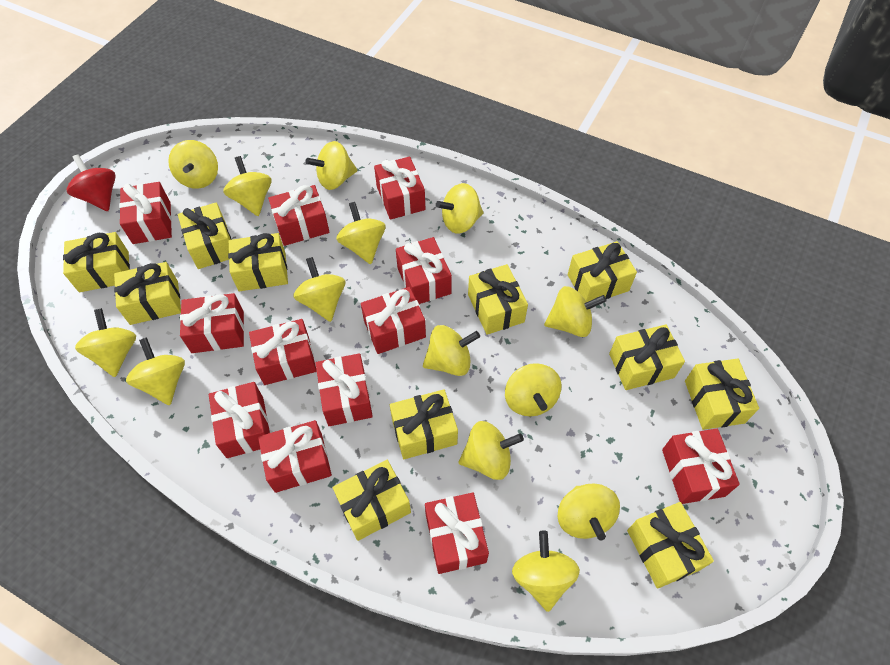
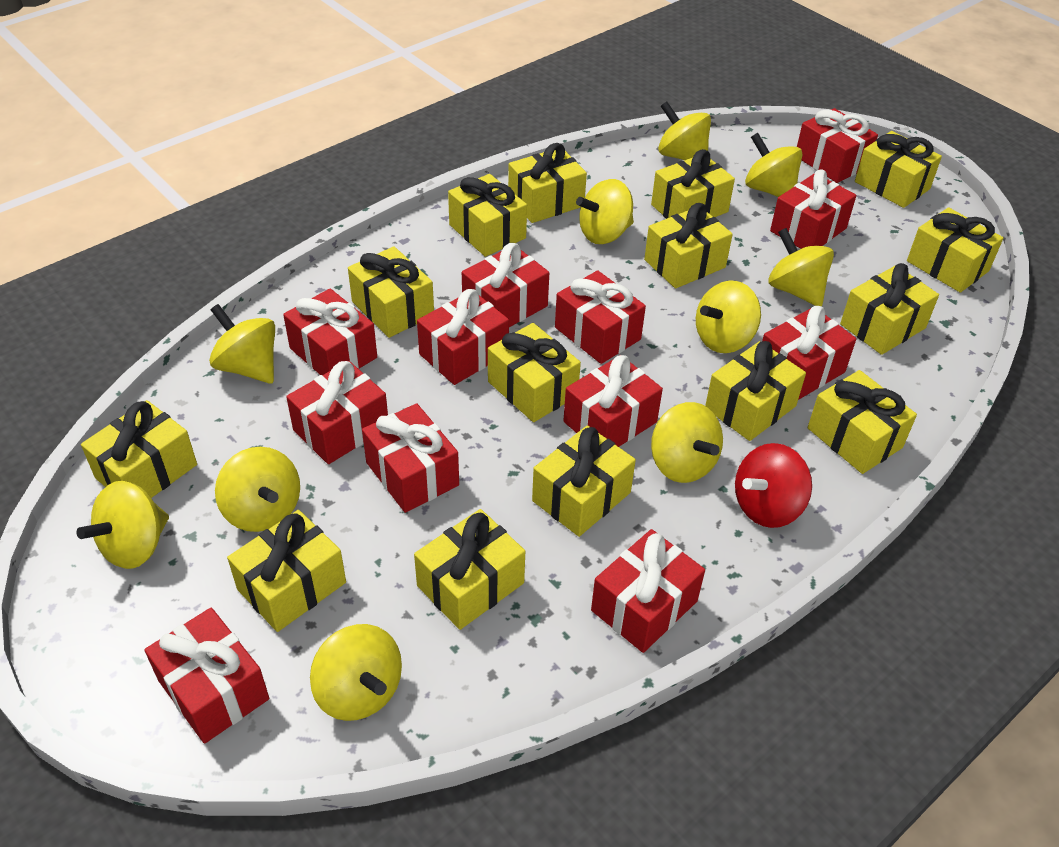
yellow gift: [63,232,130,292] [114,262,181,325] [178,202,232,269] [228,233,288,291] [333,460,411,541] [390,389,458,459] [468,264,528,335] [568,241,637,302] [609,325,685,390] [627,502,714,589] [685,359,759,430] = 11 -> [81,400,197,498] [227,510,346,632] [348,246,434,338] [414,509,525,630] [448,174,527,257] [488,323,581,422] [508,143,587,223] [532,425,636,537] [644,203,733,289] [651,149,735,219] [705,341,806,441] [808,370,917,474] [840,263,939,355] [855,131,942,208] [907,207,1003,293] = 15
yellow spinning top: [75,308,136,377] [126,337,185,405] [168,140,218,189] [223,156,272,216] [293,257,345,322] [305,141,357,190] [336,202,386,264] [423,325,480,376] [436,183,483,234] [459,421,524,480] [505,363,562,416] [512,530,580,612] [544,286,606,337] [558,484,620,540] = 14 -> [76,481,169,569] [209,304,275,384] [215,447,300,532] [310,624,402,721] [576,179,634,244] [651,402,723,483] [658,101,711,160] [696,281,761,353] [745,133,803,197] [768,228,834,306] = 10

